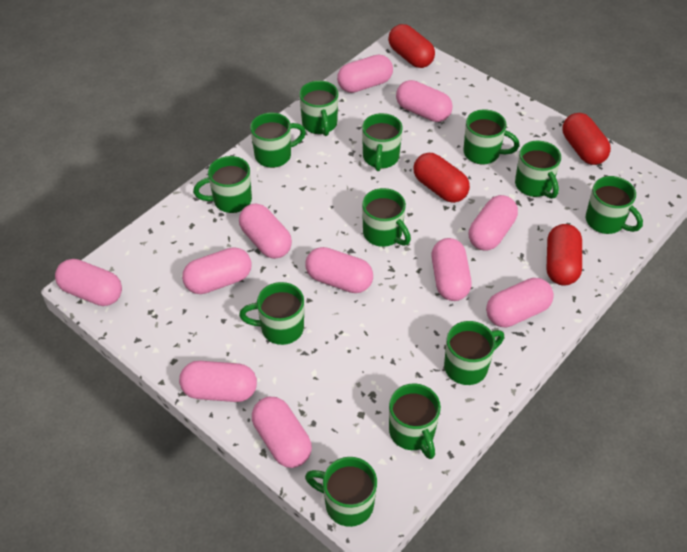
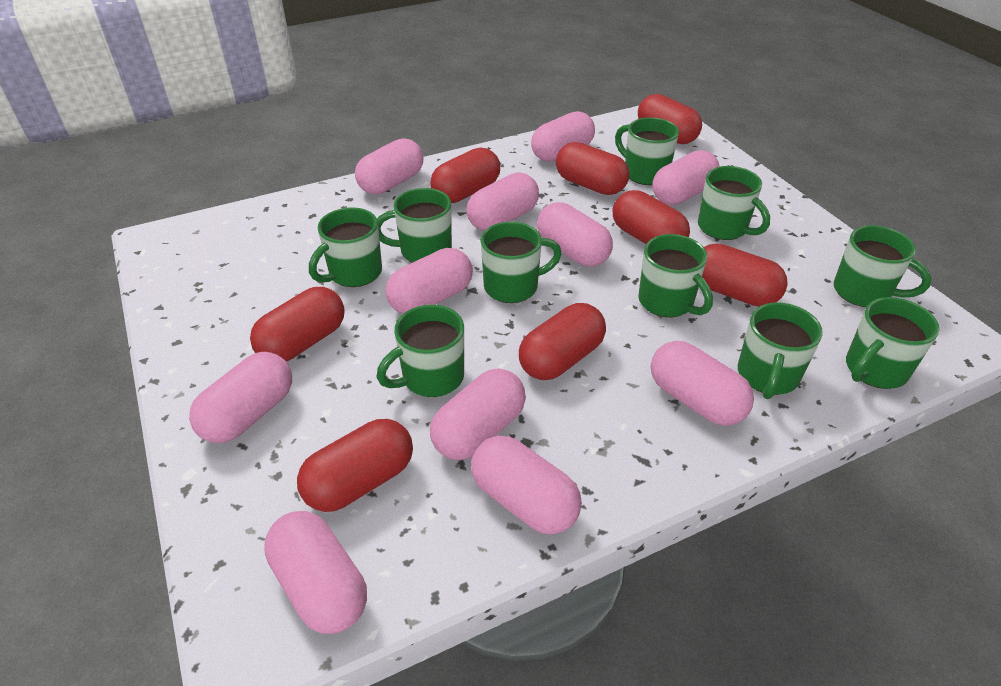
green mug: [193,156,252,213] [239,282,304,345] [250,112,306,168] [299,81,338,136] [305,457,377,527] [362,113,403,171] [362,188,411,247] [389,383,441,459] [444,321,504,385] [463,109,520,164] [515,140,561,199] [586,176,643,234] = 12 -> [309,207,382,287] [376,305,464,397] [377,188,452,263] [481,222,562,303] [615,117,679,185] [638,234,713,317] [698,166,770,240] [738,302,823,399] [834,225,932,307] [846,297,940,389] = 10
red capsule: [388,24,435,68] [414,153,470,203] [547,224,582,286] [563,113,611,165] = 4 -> [250,287,345,362] [297,419,413,512] [431,148,500,203] [519,303,606,380] [556,142,629,195] [613,190,690,244] [638,94,702,144] [702,243,788,307] = 8

